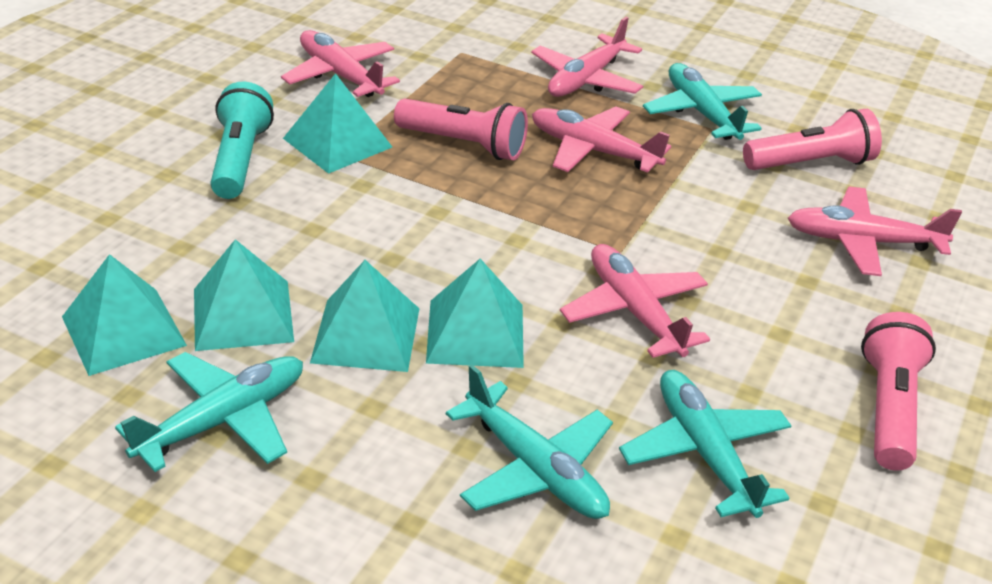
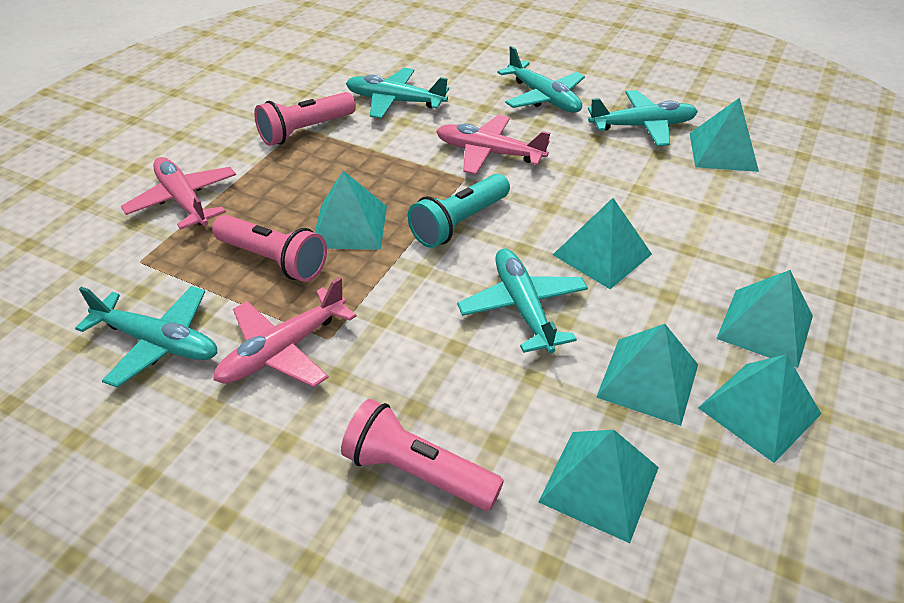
pink plane: [281,30,400,97] [531,17,643,97] [532,106,671,173] [560,244,710,358] [788,186,962,276] = 5 -> [121,157,236,230] [214,277,356,387] [436,115,550,174] = 3
turquoise plane: [115,352,303,472] [446,365,613,519] [619,370,792,518] [643,63,762,140] = 4 -> [75,286,217,388] [346,68,449,119] [457,248,588,354] [498,46,585,113] [588,90,698,146] = 5
turquoise pyramid: [62,254,187,376] [194,239,294,351] [283,73,392,174] [310,260,419,372] [426,259,524,368] = 5 -> [315,171,387,250] [538,430,659,543] [553,198,652,289] [596,324,698,426] [689,98,759,172] [698,354,821,463] [716,270,813,368] = 7

